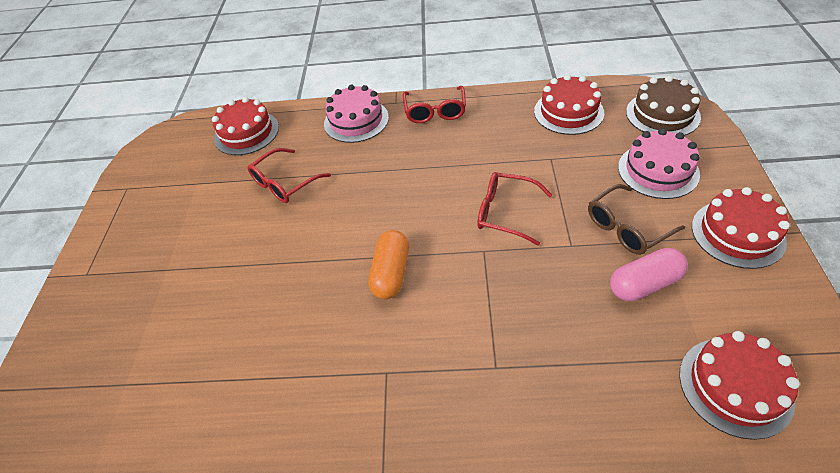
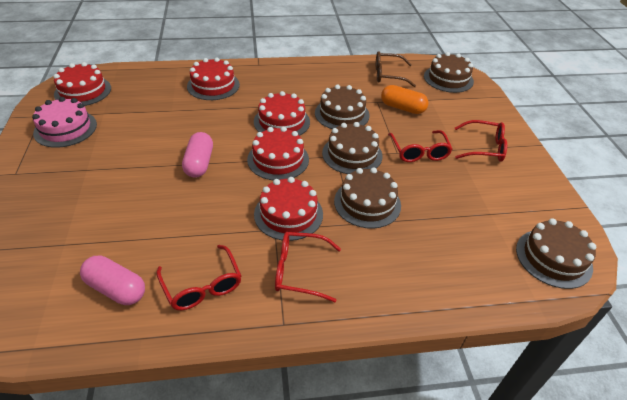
brown cake: [626,76,701,136] = 1 -> [315,85,370,129] [322,122,383,174] [334,167,401,229] [424,52,474,93] [516,218,596,289] = 5
pink cake: [324,85,389,143] [618,128,700,199] = 2 -> [32,97,97,148] = 1
pink capsule: [610,248,688,301] = 1 -> [80,255,145,305] [182,132,213,178] = 2
red cake: [212,97,279,155] [534,74,604,135] [679,331,800,440] [692,187,790,269] = 4 -> [53,62,111,106] [187,58,240,100] [247,126,309,180] [254,91,310,136] [254,177,323,241] = 5
red glasses: [247,148,331,203] [403,86,466,123] [477,172,552,246] = 3 -> [156,245,241,310] [275,232,341,302] [388,130,452,162] [455,120,507,162] = 4

